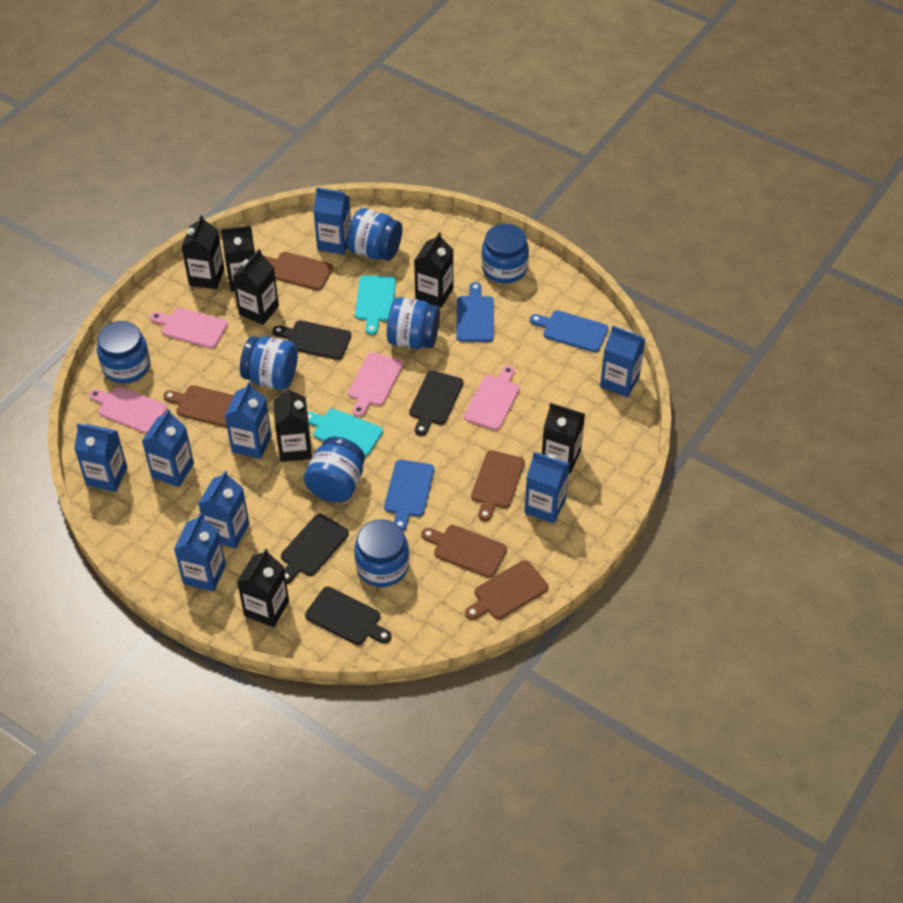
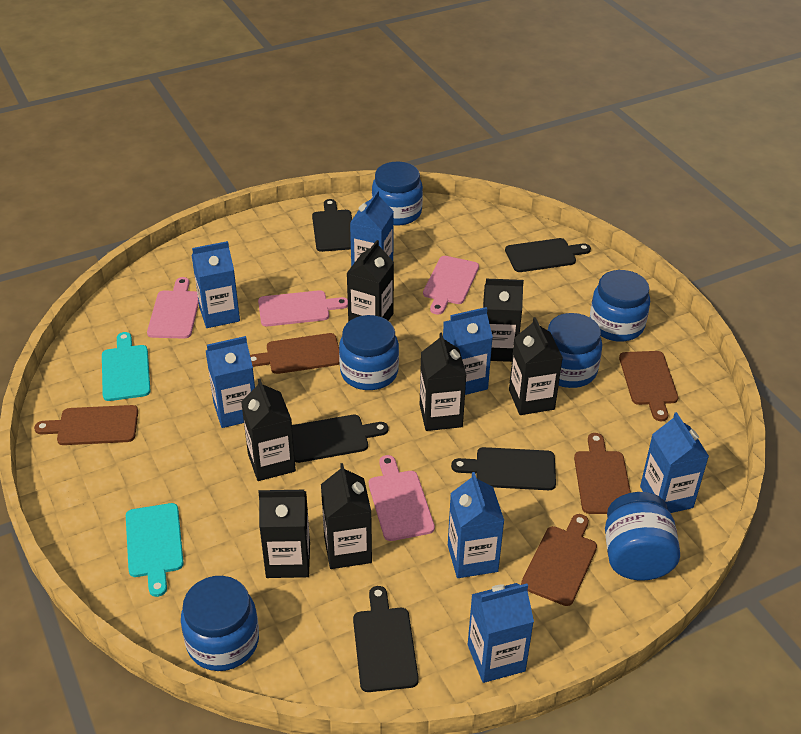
black cutting board: [272,320,352,360] [281,514,349,584] [305,586,392,645] [409,370,463,436] = 4 -> [292,415,388,463] [312,199,352,252] [353,586,419,692] [451,447,556,490] [505,238,591,272] = 5
blue carton: [74,423,127,492] [142,409,194,487] [174,514,226,592] [198,471,249,549] [225,382,272,459] [313,187,351,255] [524,452,570,524] [600,325,645,398] = 8 -> [192,241,240,328] [206,336,255,428] [350,190,394,267] [443,307,493,395] [448,472,504,578] [468,583,534,683] [640,412,709,513] = 7
blue cutting board: [384,460,434,531] [456,282,494,342] [530,310,609,352] = 3 -> none = 0
blue jar: [97,321,150,383] [240,336,298,390] [304,437,365,503] [347,208,402,261] [354,519,409,587] [387,297,440,349] [481,224,529,283] = 7 -> [181,576,259,671] [339,315,399,390] [372,162,423,226] [548,313,602,388] [590,270,650,342] [605,492,680,581] = 6

